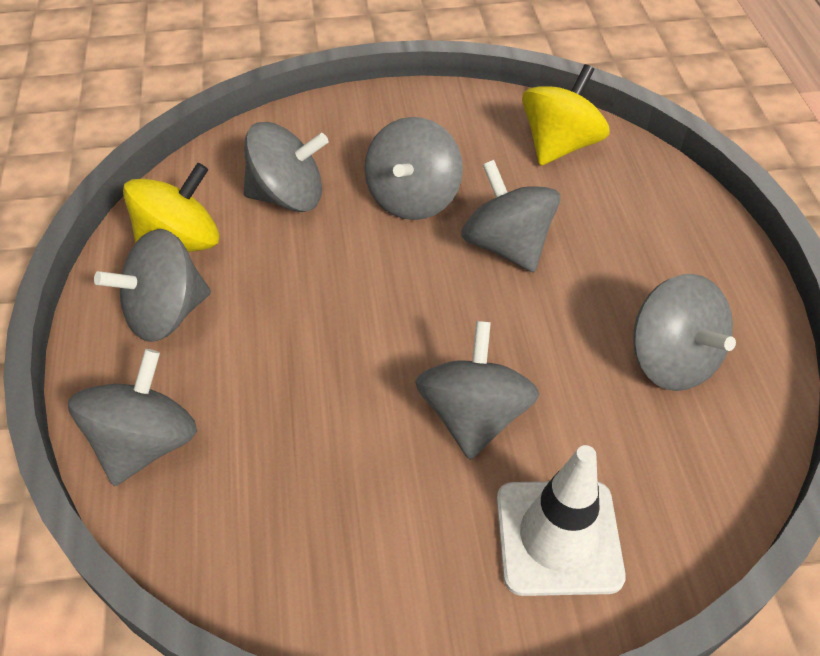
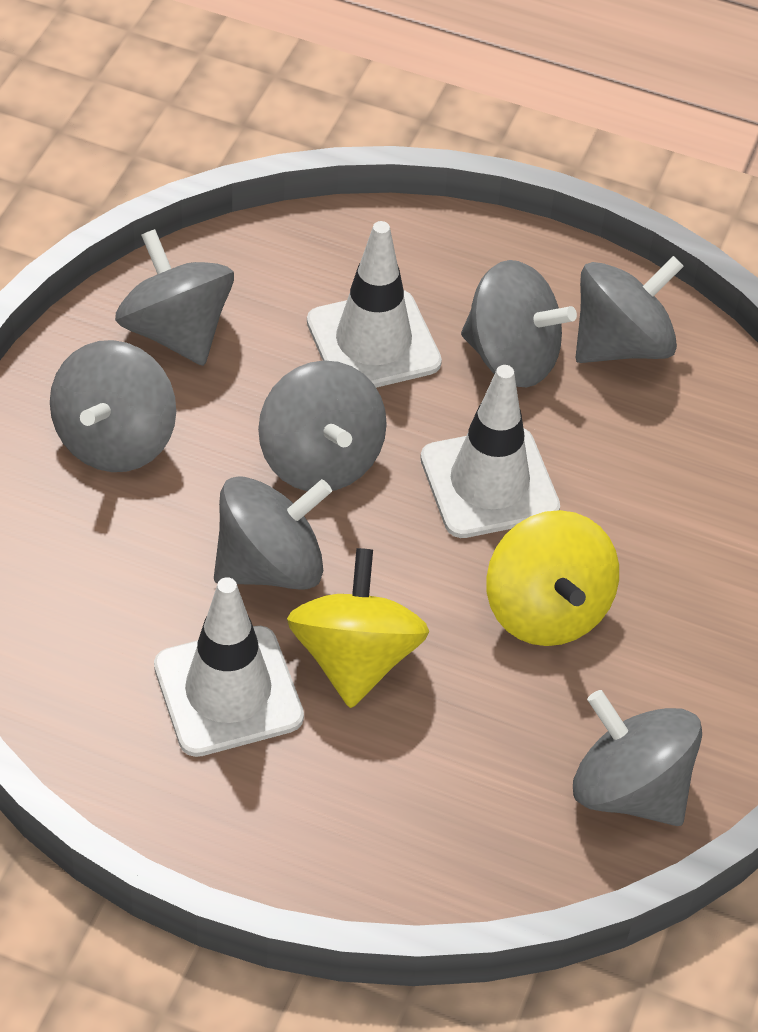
white traffic cone: [497,445,626,596] = 1 -> [154,577,304,757] [307,221,442,388] [420,365,560,538] = 3

